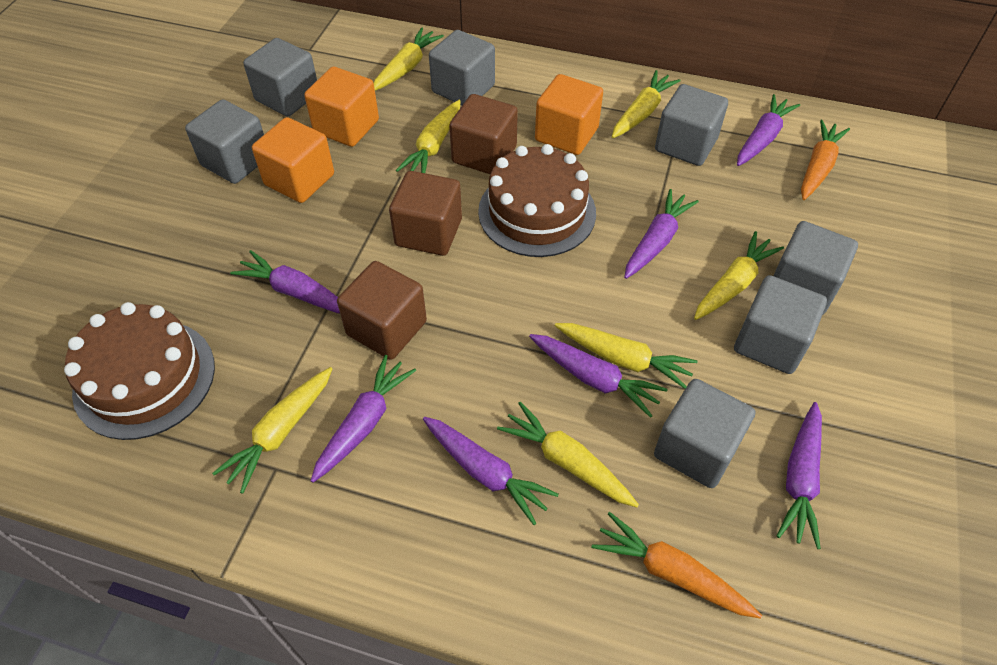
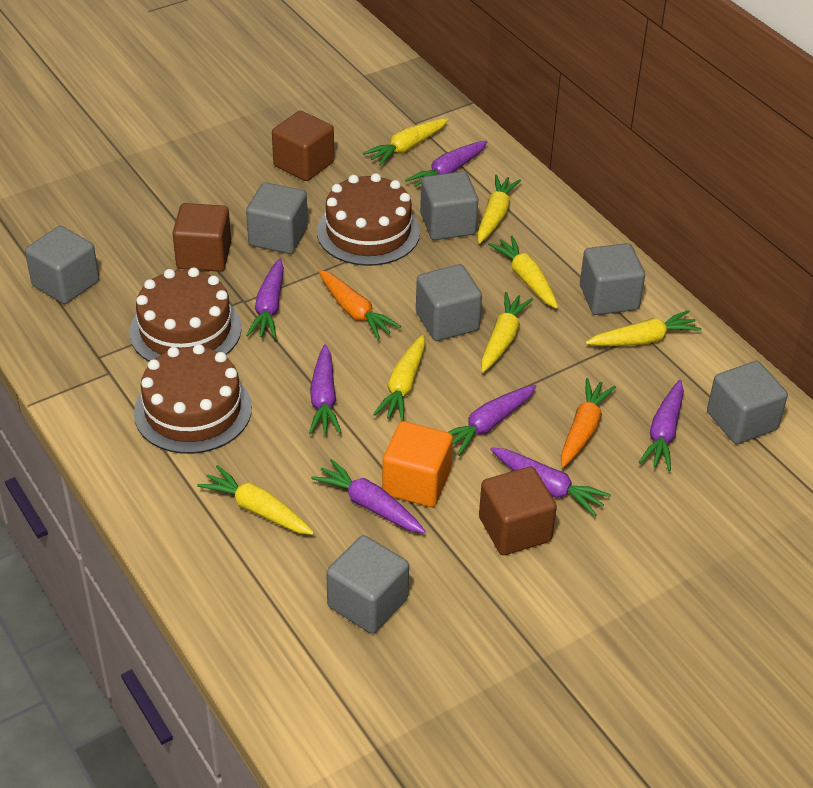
brown cake: [64,302,215,440] [478,144,596,257] = 2 -> [130,267,242,361] [134,344,252,454] [317,173,420,266] = 3
orange cube: [252,117,334,203] [304,67,379,147] [535,74,603,155] = 3 -> [382,421,453,507] = 1

